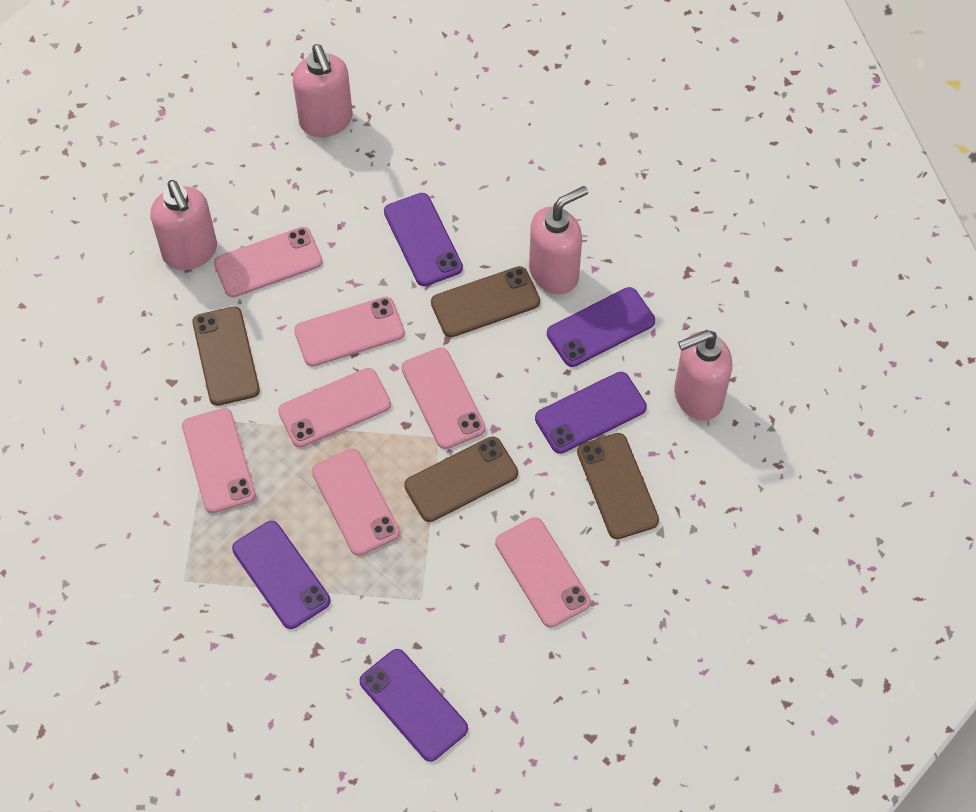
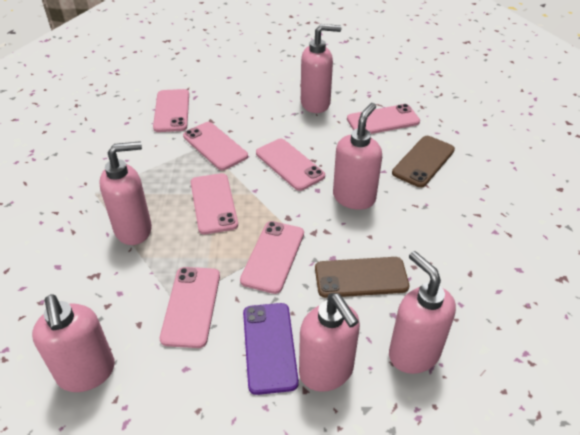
brown phone: [192,307,260,406] [404,437,518,522] [431,266,540,337] [577,433,659,539] = 4 -> [315,257,409,298] [392,136,455,188] = 2
pink soap dispenser: [150,180,217,270] [293,44,353,137] [529,186,588,295] [674,330,732,421] = 4 -> [32,294,115,392] [99,141,152,245] [299,293,360,392] [301,24,342,113] [333,103,382,210] [389,251,456,374] = 6
purple phone: [232,521,330,629] [360,649,468,762] [384,193,463,286] [535,372,647,454] [547,287,655,367] = 5 -> [243,303,299,395] = 1

